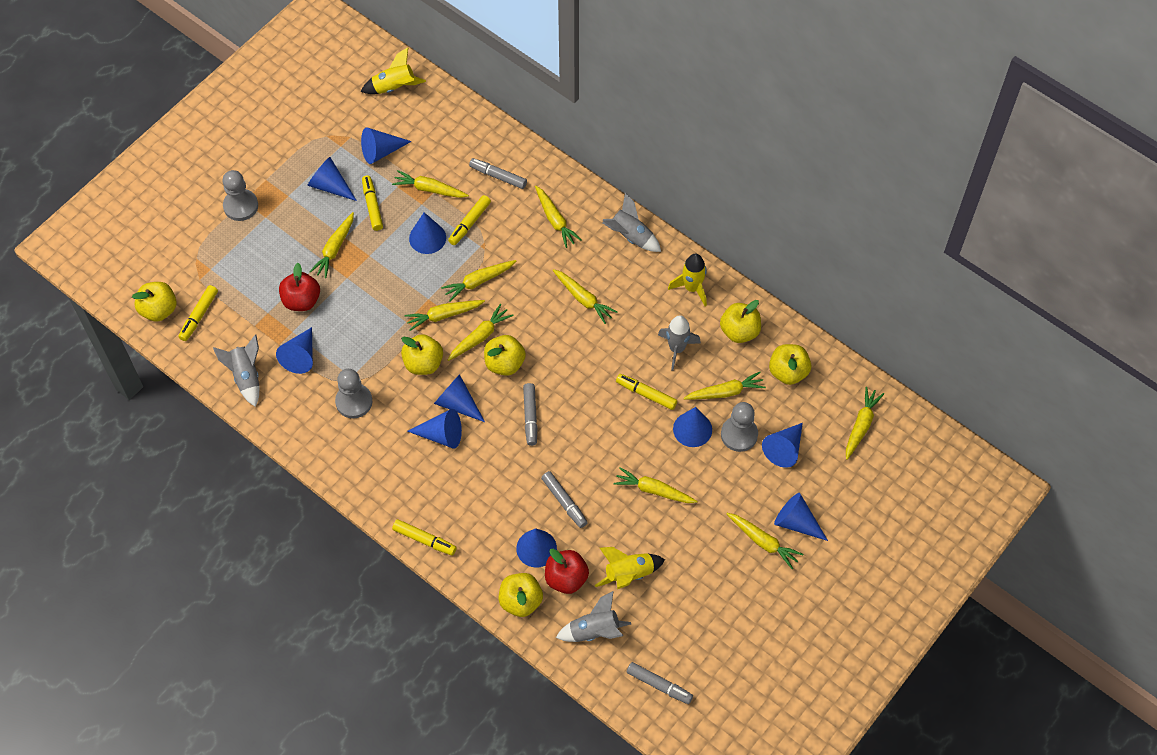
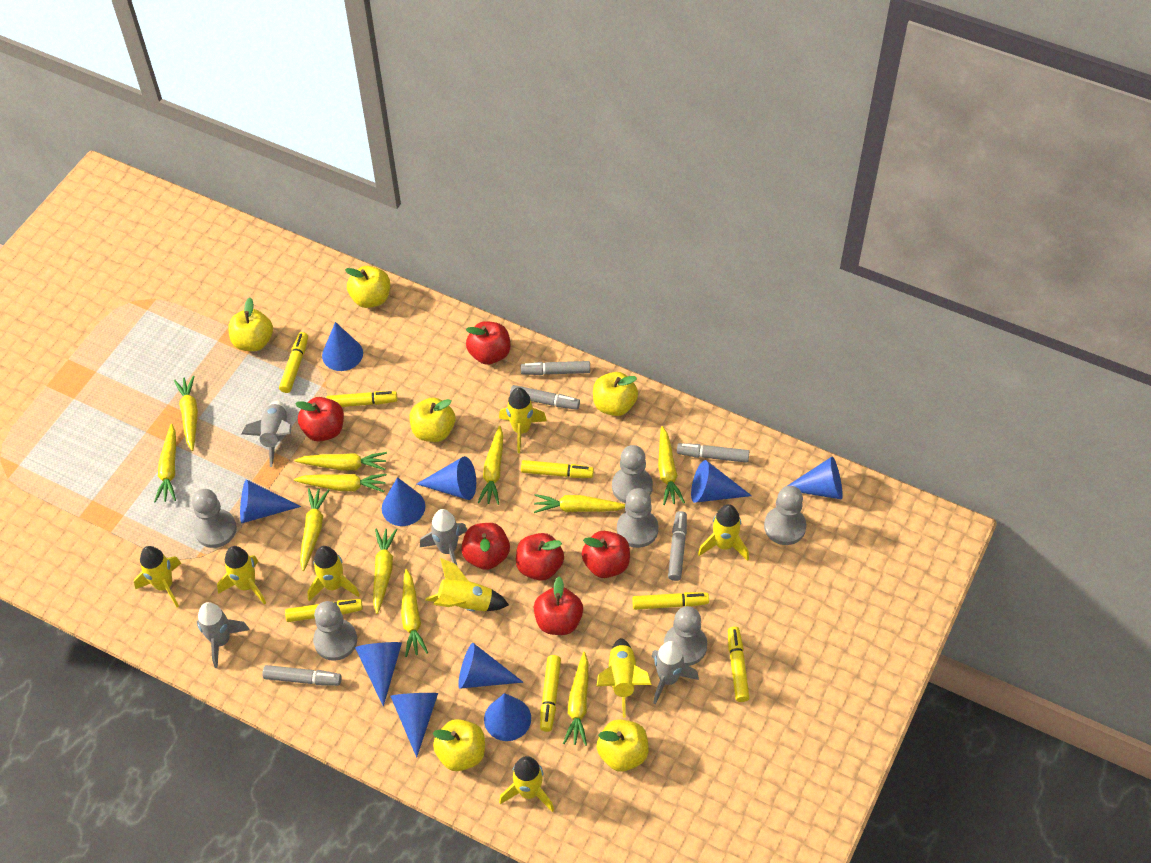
grey marker: [469,158,527,189] [523,383,538,446] [541,471,588,528] [627,662,693,704] = 4 -> [262,665,342,686] [510,385,580,410] [521,361,590,375] [668,511,687,581] [677,443,749,463] = 5
grey pawn: [222,170,258,221] [335,369,372,418] [721,402,758,452] = 3 -> [192,489,237,548] [313,601,357,661] [612,445,653,503] [617,488,658,548] [664,606,707,666] [764,486,806,545] = 6
red apple: [279,263,320,311] [545,549,589,594] = 2 -> [295,397,344,442] [461,523,510,570] [466,321,510,365] [516,533,564,581] [534,577,583,635] [582,531,630,578] = 6
yellow marker: [178,285,218,341] [362,175,383,231] [392,519,457,556] [448,195,491,245] [616,374,677,410] = 5 -> [279,332,308,393] [285,599,363,622] [326,391,398,407] [521,460,594,478] [540,655,561,732] [632,592,709,610] [728,627,750,702] = 7
yellow rocket: [361,47,426,94] [595,547,665,589] [668,254,707,306] = 3 -> [134,546,181,607] [217,546,266,605] [307,546,360,602] [425,558,509,611] [499,387,547,453] [499,756,554,812] [596,638,652,718] [698,504,749,561] = 8

